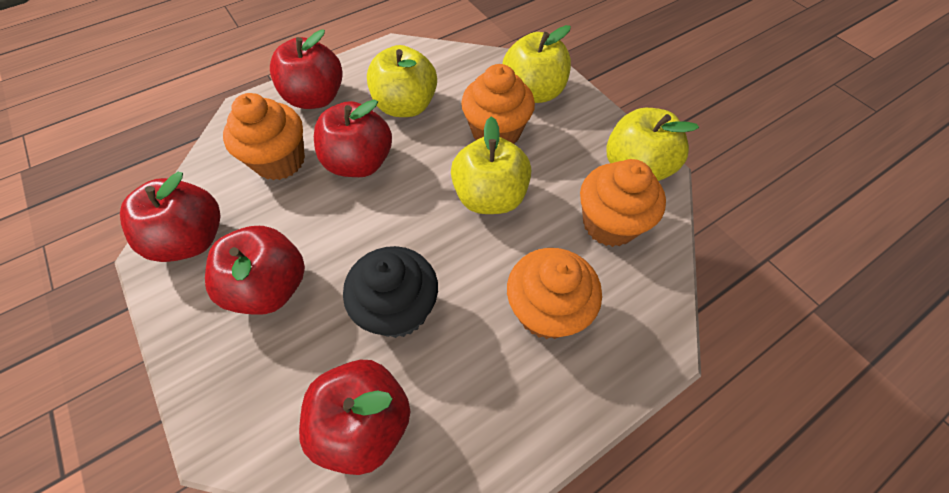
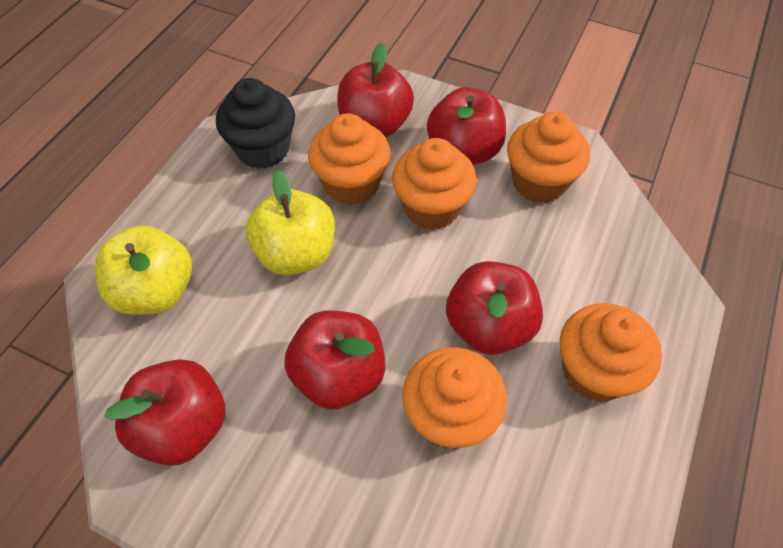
orange cupcake: [223,93,305,180] [461,64,535,144] [507,248,602,339] [580,159,666,247] = 4 -> [308,113,391,205] [392,138,477,230] [402,347,507,449] [507,111,590,203] [560,303,662,402] = 5
yellow apple: [367,45,437,117] [451,116,531,214] [503,25,571,103] [606,108,699,181] = 4 -> [95,226,192,315] [246,170,335,275] = 2

